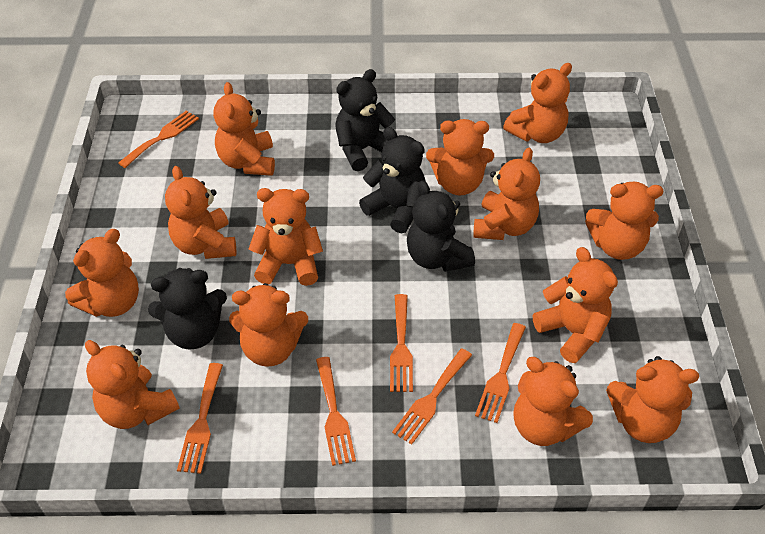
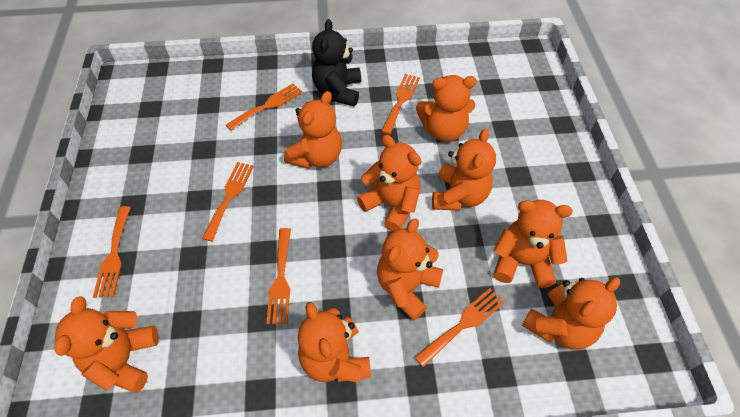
black teddy bear: [148,268,227,350] [336,69,395,171] [359,127,426,234] [407,180,475,272] = 4 -> [312,19,361,106] = 1
orange teddy bear: [65,229,139,317] [85,340,180,429] [165,166,236,259] [213,82,275,176] [229,283,308,367] [249,188,323,286] [426,119,494,196] [473,148,540,240] [503,63,572,143] [513,357,593,446] [533,247,618,363] [585,182,664,260] [606,356,699,443] = 13 -> [55,296,159,393] [284,91,342,169] [298,302,371,382] [357,135,421,232] [377,218,443,321] [416,75,477,142] [432,128,496,211] [493,200,573,288] [522,277,620,350] = 9

